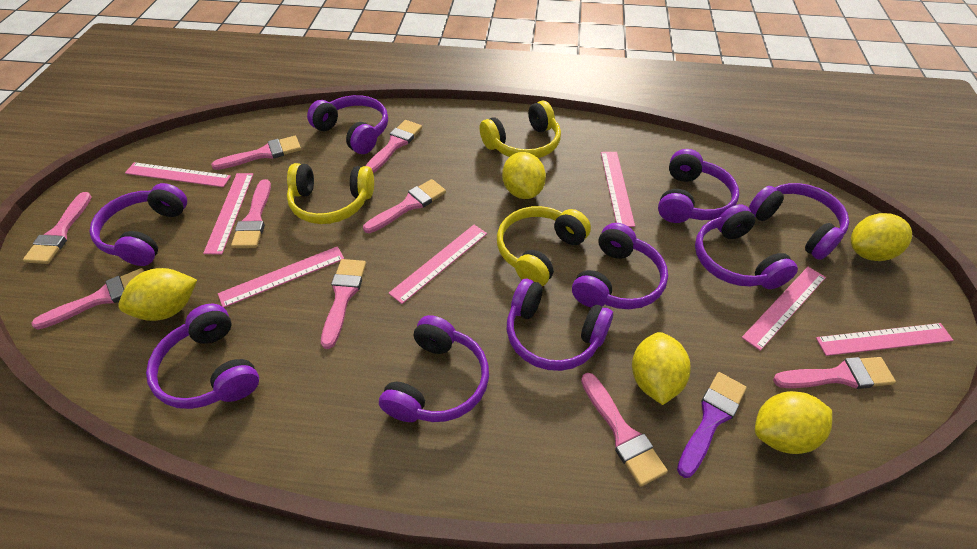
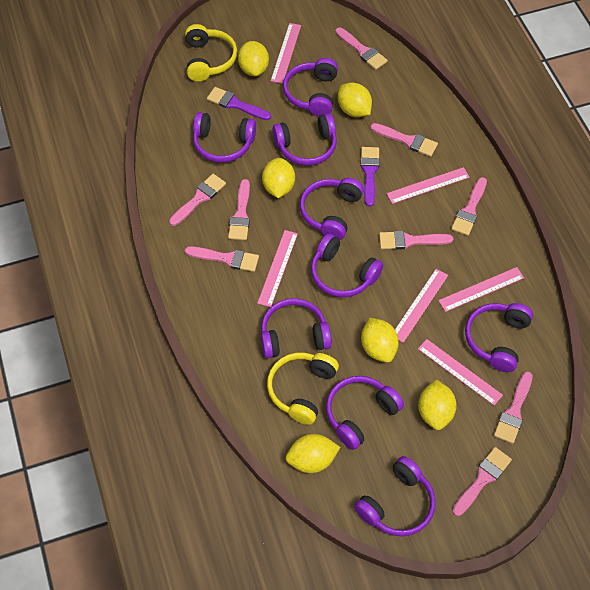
pink ruler: [125,162,231,187] [203,173,253,254] [218,246,344,307] [388,225,487,304] [601,152,635,227] [742,267,826,351] [816,323,953,356] = 7 -> [257,230,298,307] [271,23,301,84] [387,167,470,204] [395,269,448,343] [418,339,503,405] [438,267,524,312] = 6
purple brush: [677,372,747,478] = 1 -> [207,87,271,120] [360,147,380,207] = 2
yellow headphones: [287,163,374,224] [480,101,561,158] [497,206,591,286] = 3 -> [185,24,237,82] [267,353,339,425] = 2
yellow lemon: [118,268,197,321] [502,152,546,199] [632,332,691,405] [755,391,832,454] [851,213,912,261] = 5 -> [238,41,269,76] [262,158,295,198] [286,434,340,473] [338,83,372,117] [361,317,399,363] [418,379,457,430] = 6

